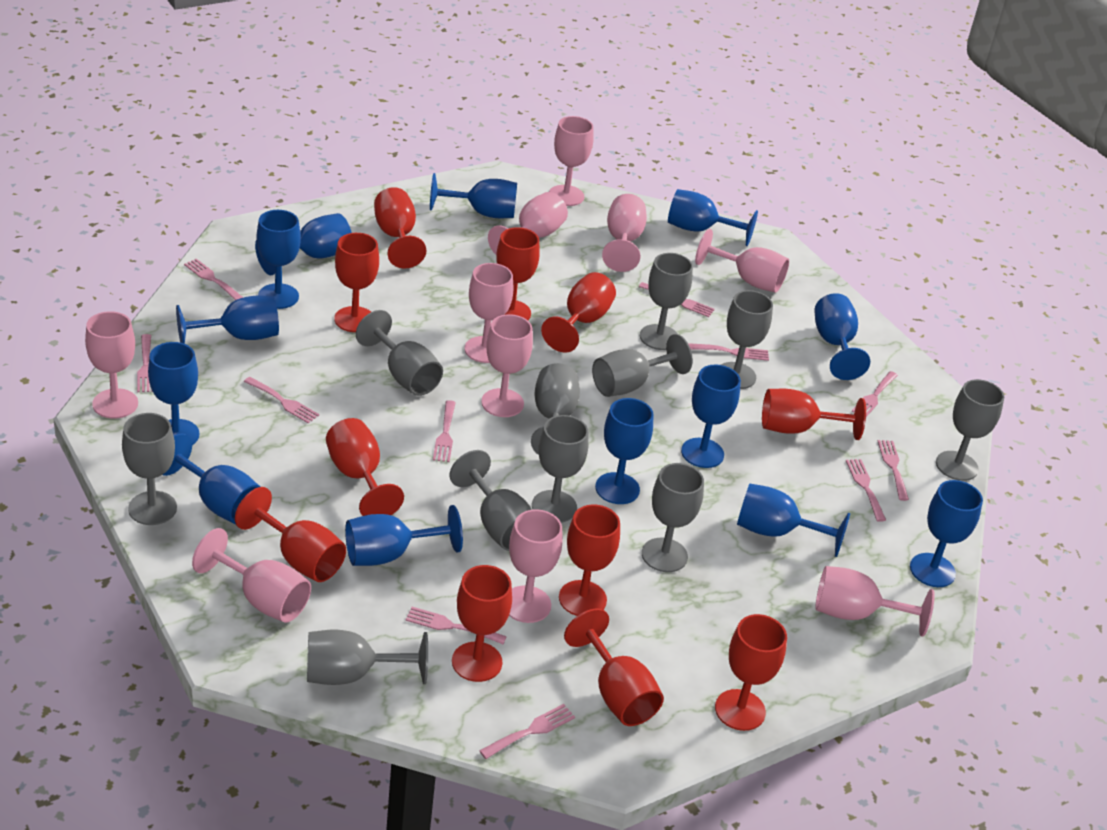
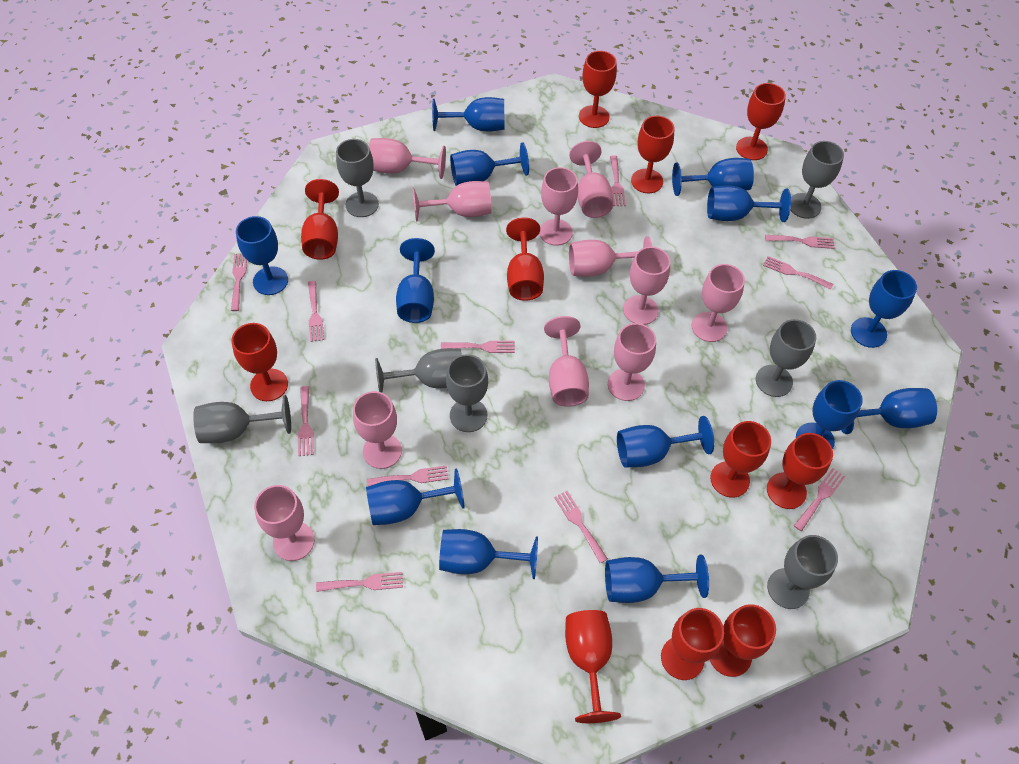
grey goblet: [122,413,177,525] [307,630,428,685] [356,310,443,396] [449,450,532,551] [531,363,580,455] [532,415,589,523] [592,334,693,397] [640,253,693,350] [642,463,704,572] [721,290,773,389] [936,379,1004,481] = 11 -> [193,395,291,443] [336,139,379,217] [375,348,462,393] [446,354,488,432] [756,319,816,397] [767,535,838,609] [790,141,844,219] = 7
pink goblet: [85,311,138,419] [192,528,311,623] [464,263,513,363] [481,314,533,417] [488,192,568,256] [509,509,563,623] [549,116,594,206] [602,194,647,272] [695,229,789,293] [815,566,935,637] = 10 -> [254,485,315,561] [353,391,402,469] [369,138,446,179] [412,181,492,222] [539,167,578,246] [544,316,589,407] [569,141,613,218] [569,236,652,277] [608,323,656,401] [623,247,670,325] [692,264,745,342] = 11

